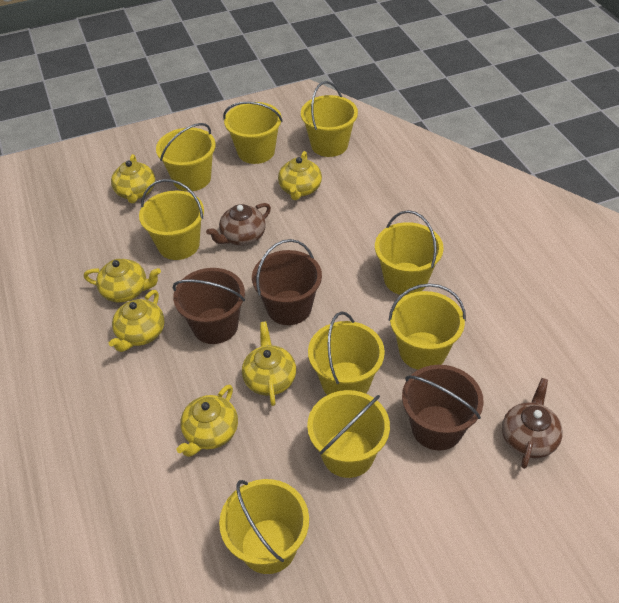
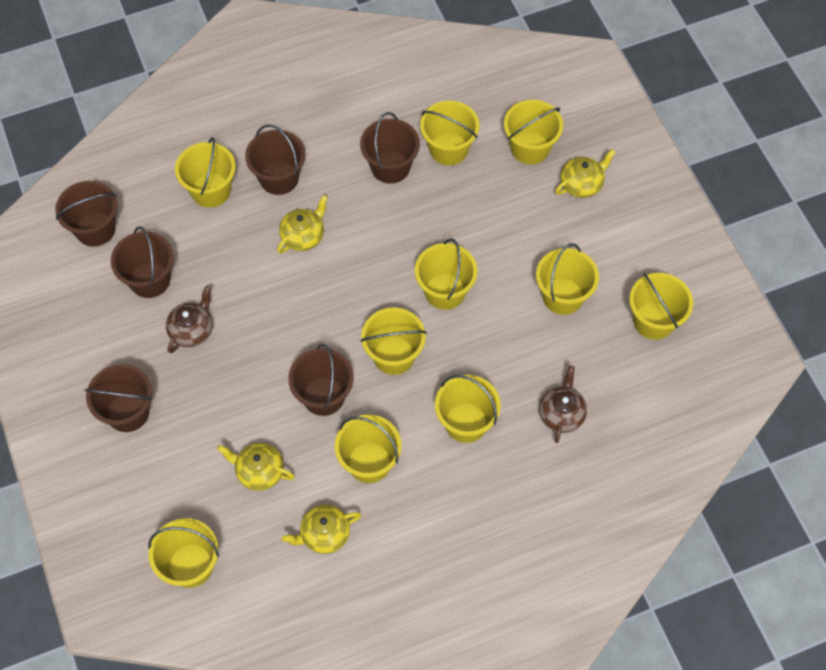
brown bucket: [173,268,245,344] [252,239,322,325] [402,365,484,451] = 3 -> [55,181,117,247] [85,364,153,432] [111,226,174,298] [245,124,305,195] [288,344,354,416] [360,112,420,184] = 6
yellow bucket: [139,179,204,260] [156,123,216,191] [219,479,309,574] [223,102,283,164] [301,81,358,157] [307,390,390,478] [308,311,385,395] [375,210,444,295] [389,283,466,370] = 9 -> [148,518,219,588] [175,137,236,207] [335,415,402,483] [360,307,426,375] [415,238,477,310] [420,101,480,165] [435,375,501,443] [504,100,563,164] [536,243,599,315] [629,273,693,340] = 10
yellow teapot: [84,259,161,303] [109,290,165,352] [111,154,155,203] [177,384,238,457] [242,321,296,406] [278,151,322,200] = 6 -> [217,443,295,491] [277,195,328,253] [282,504,361,554] [555,149,616,198] = 4

